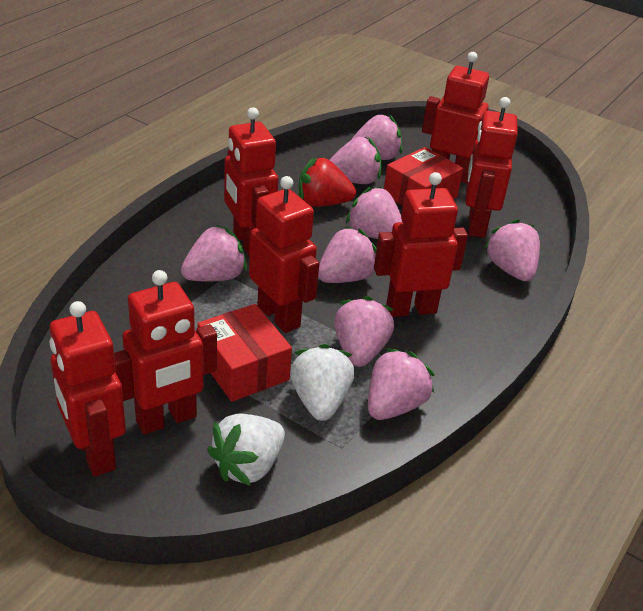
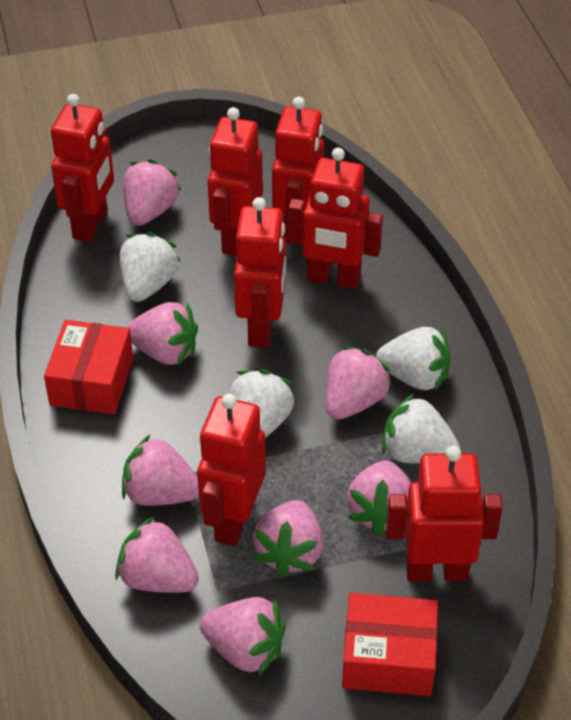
red strawberry: [299,157,356,207] = 1 -> none = 0
white strawberry: [207,413,285,486] [290,344,354,421] = 2 -> [120,232,181,302] [230,369,295,438] [376,327,451,392] [382,394,460,464] = 4

